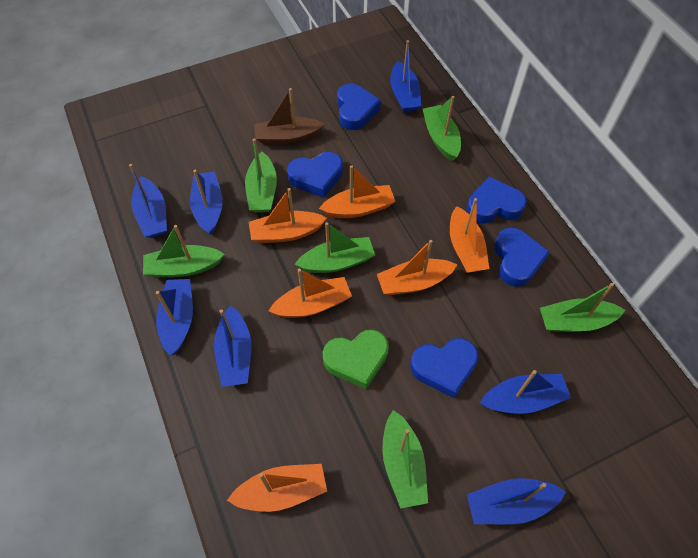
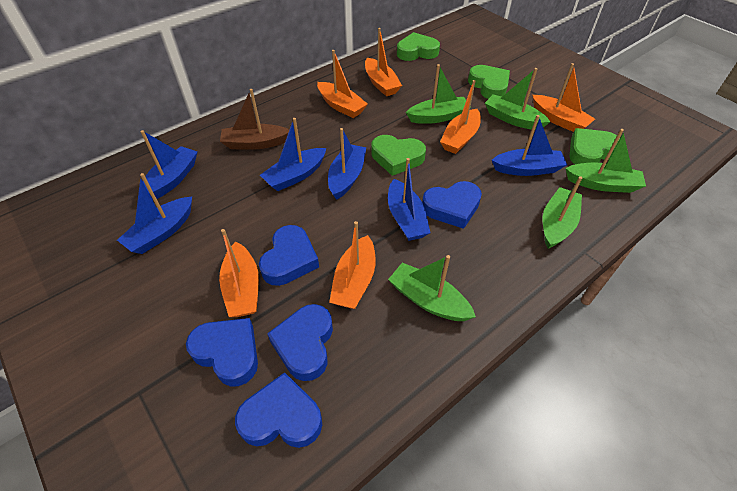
blue boat: [129,164,167,238] [156,279,193,356] [190,170,223,235] [214,306,251,387] [390,40,421,113] [467,478,566,524] [480,370,571,414] = 7 -> [117,173,192,254] [140,130,198,200] [260,118,326,191] [328,128,366,200] [388,158,430,241] [492,115,567,176] = 6
green boat: [143,225,224,277] [245,138,277,213] [295,222,375,273] [382,410,428,509] [423,96,461,161] [540,283,625,332] = 6 -> [388,255,476,321] [406,64,471,124] [485,68,550,130] [543,176,582,249] [565,129,646,193] = 5
green heart: [322,330,389,389] = 1 -> [371,135,426,176] [397,32,440,61] [468,65,510,99] [569,128,620,164] = 4

